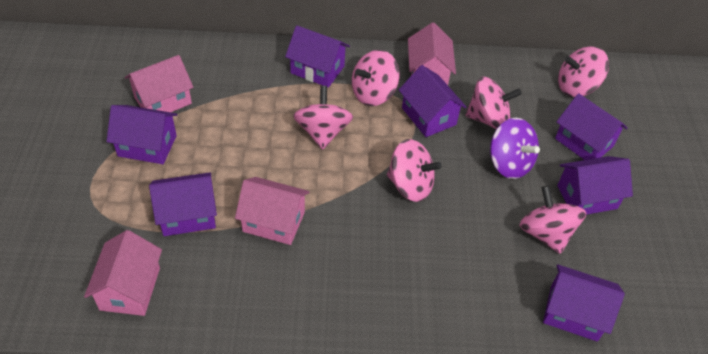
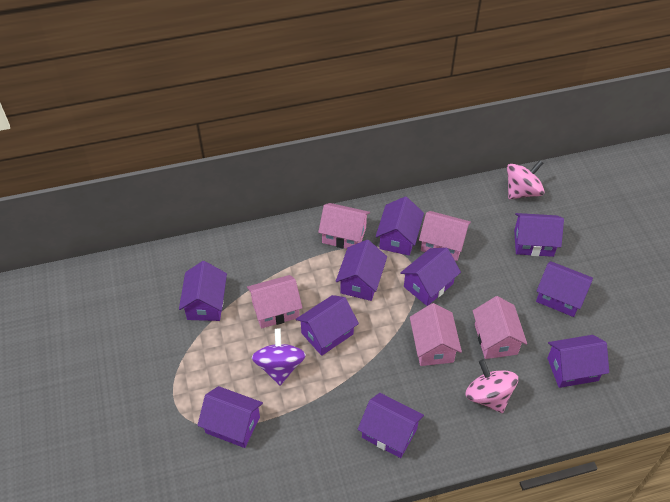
pink house: [84,230,162,316] [125,55,193,112] [235,177,309,245] [408,22,456,85] = 4 -> [247,275,302,328] [318,203,370,249] [410,303,462,366] [419,211,471,261] [473,296,527,359] = 5
pink spinning top: [293,86,353,150] [352,50,399,106] [387,139,442,202] [466,77,522,129] [519,186,586,254] [558,46,609,97] = 6 -> [465,359,518,413] [507,160,544,199] = 2
purple house: [107,105,177,164] [149,172,217,236] [285,26,350,88] [399,65,467,137] [543,264,625,342] [555,93,628,160] [557,156,633,215] = 7 -> [179,261,227,321] [197,386,263,448] [296,295,359,356] [336,240,387,301] [358,393,424,458] [376,196,424,256] [400,248,461,306] [514,213,564,257] [536,261,593,317] [547,335,609,388] = 10

